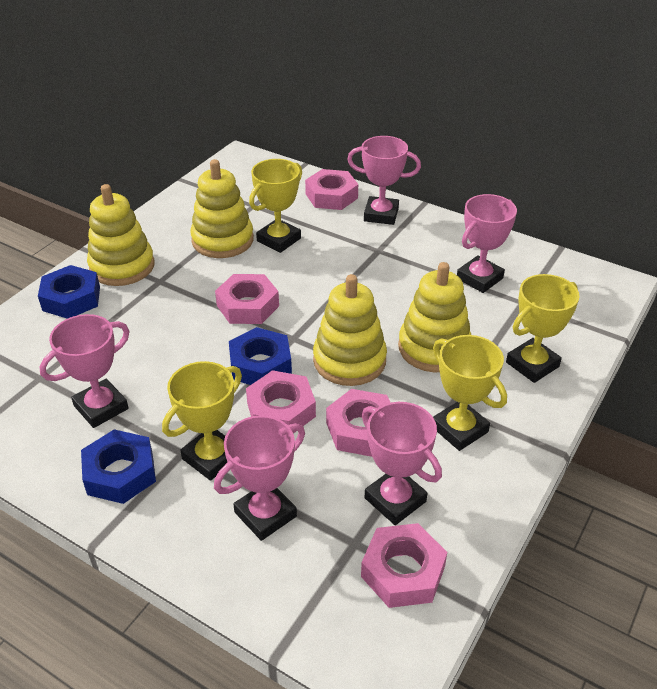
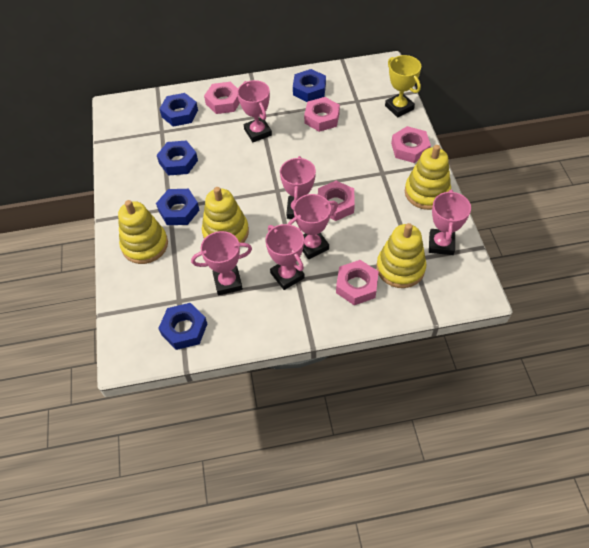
blue nut: [38,265,100,319] [81,429,156,504] [229,327,292,385] = 3 -> [156,189,200,225] [157,140,198,176] [158,303,207,350] [159,93,198,127] [293,69,326,102] = 5
pink trophy: [39,314,129,428] [214,415,305,541] [347,136,421,225] [362,402,442,525] [457,194,517,293] = 5 -> [191,231,252,295] [237,80,272,142] [265,224,305,290] [280,156,316,219] [288,194,338,259] [429,190,471,255] = 6
yellow trophy: [162,361,242,481] [249,159,302,253] [433,335,507,451] [506,274,580,383] = 4 -> [385,55,421,117] = 1

